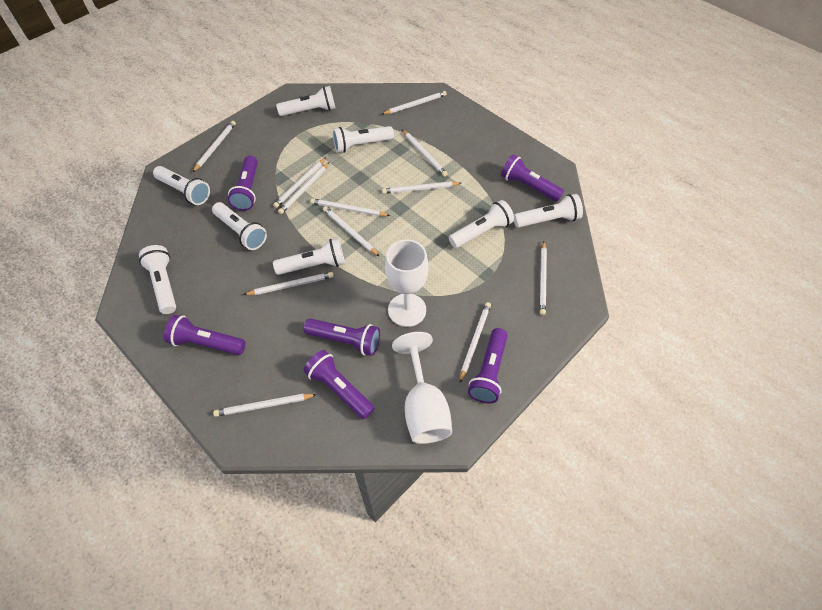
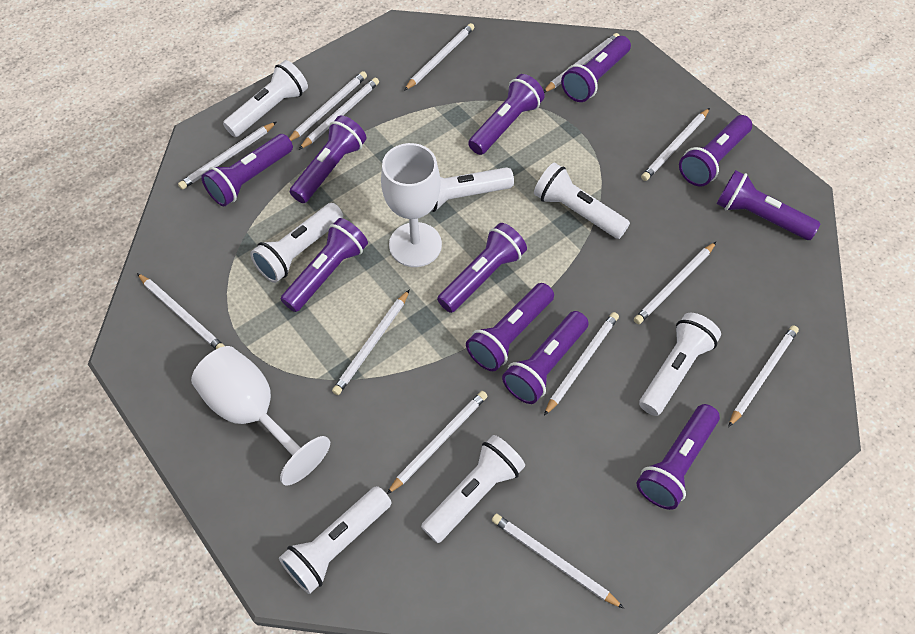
purple flashlight: [164,315,246,355] [228,156,258,211] [303,318,380,356] [303,350,375,419] [468,328,508,403] [501,154,564,202] = 6 -> [201,134,293,206] [281,218,368,312] [290,115,366,203] [437,223,527,313] [466,283,554,371] [468,74,545,155] [502,311,589,404] [561,36,631,102] [636,404,720,510] [679,115,752,187] [717,170,820,240] = 11
white flashlight: [139,245,176,314] [153,166,210,205] [212,202,267,250] [273,238,345,275] [276,86,336,116] [333,126,394,153] [449,200,514,248] [514,194,583,228] = 8 -> [223,60,308,137] [250,203,343,283] [279,486,392,594] [421,435,525,543] [431,167,514,212] [534,163,630,239] [639,313,721,416] = 7
white pencil: [193,121,236,172] [213,394,317,417] [244,272,333,295] [273,157,326,208] [278,162,330,214] [310,198,390,216] [323,206,380,257] [382,91,447,114] [382,181,461,194] [402,130,448,176] [460,302,491,383] [540,242,547,315] = 12 -> [137,273,225,349] [178,122,276,190] [289,71,367,141] [299,78,379,150] [332,289,410,395] [387,391,487,494] [404,23,474,91] [492,514,624,609] [544,33,620,93] [544,312,619,416] [634,242,716,324] [641,108,710,181] [728,325,799,427] = 13

